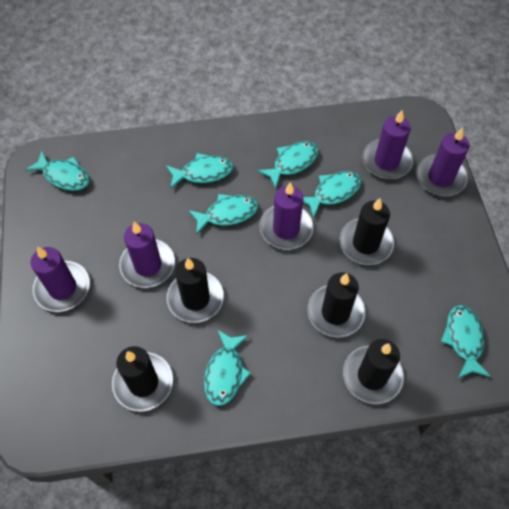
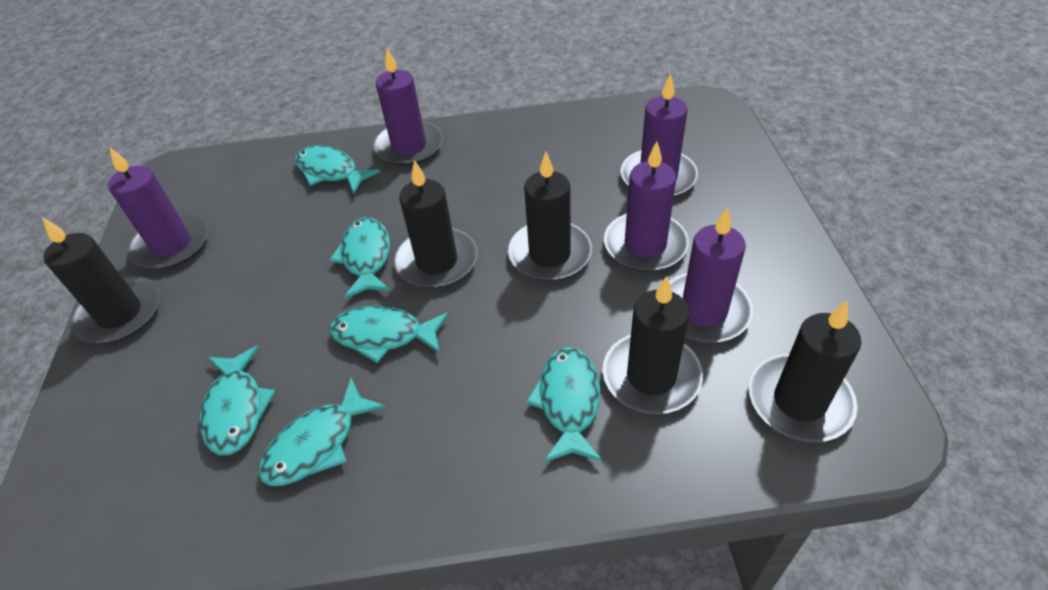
turquoise fish: [25,151,89,191] [166,153,233,189] [188,194,258,235] [204,330,251,406] [258,141,318,189] [303,171,361,218] [441,305,491,378] = 7 -> [200,346,276,455] [258,377,386,486] [295,146,380,194] [329,217,391,299] [330,305,449,363] [526,347,602,463] = 6

